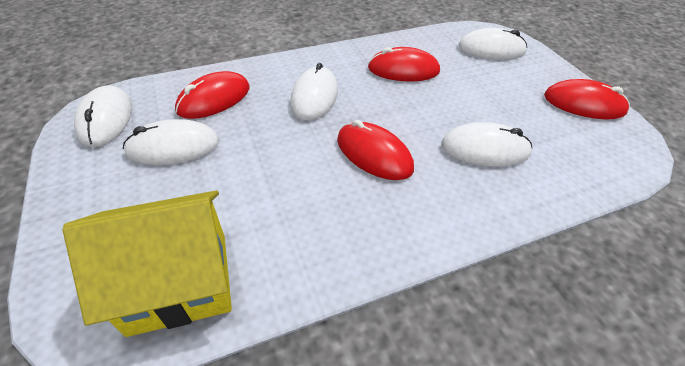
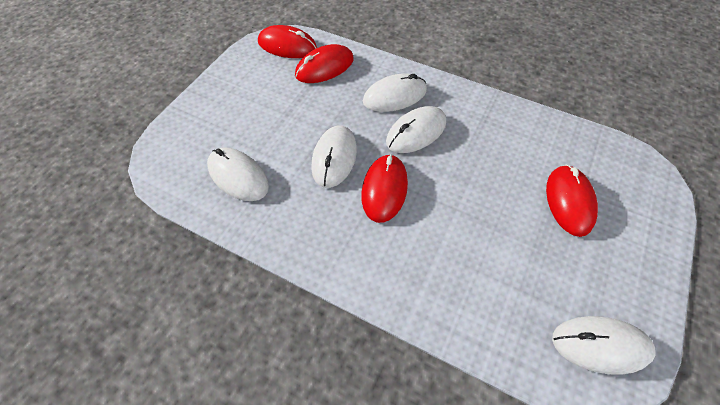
yellow house: [63,191,232,337] = 1 -> none = 0

